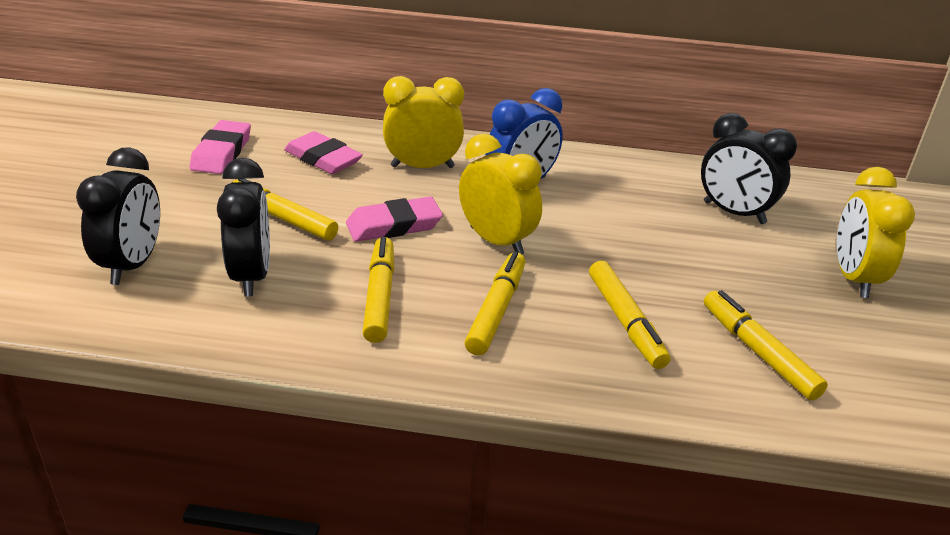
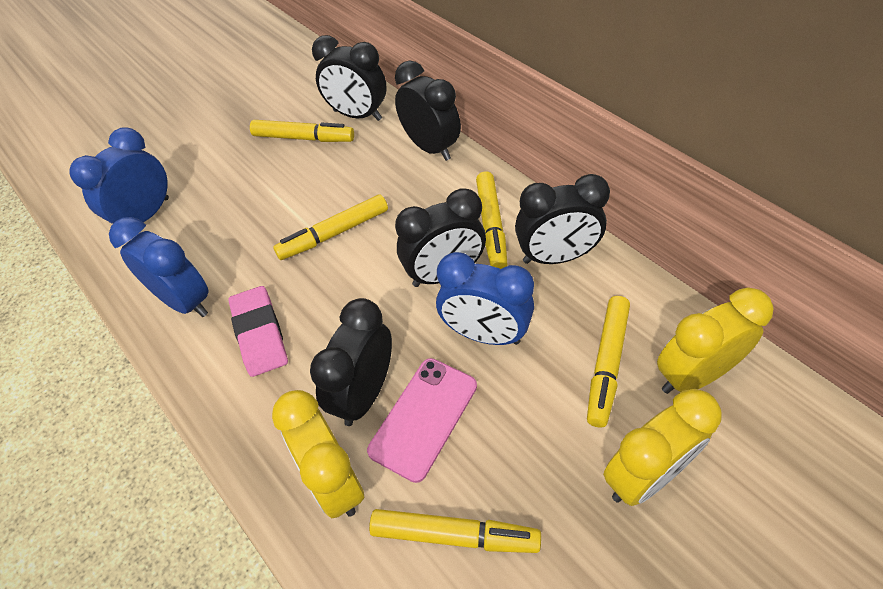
black clock: [76,147,160,285] [217,158,270,297] [701,113,797,224] = 3 -> [310,298,392,426] [312,35,386,121] [395,60,461,161] [395,188,486,287] [515,174,610,264] = 5
blue clock: [485,88,563,178] = 1 -> [70,127,169,224] [109,217,209,317] [436,252,534,345] = 3
pink eraser: [189,120,251,174] [284,131,363,174] [346,197,443,242] = 3 -> [228,286,288,377] = 1
pink phone: none = 0 -> [367,358,477,483] = 1

